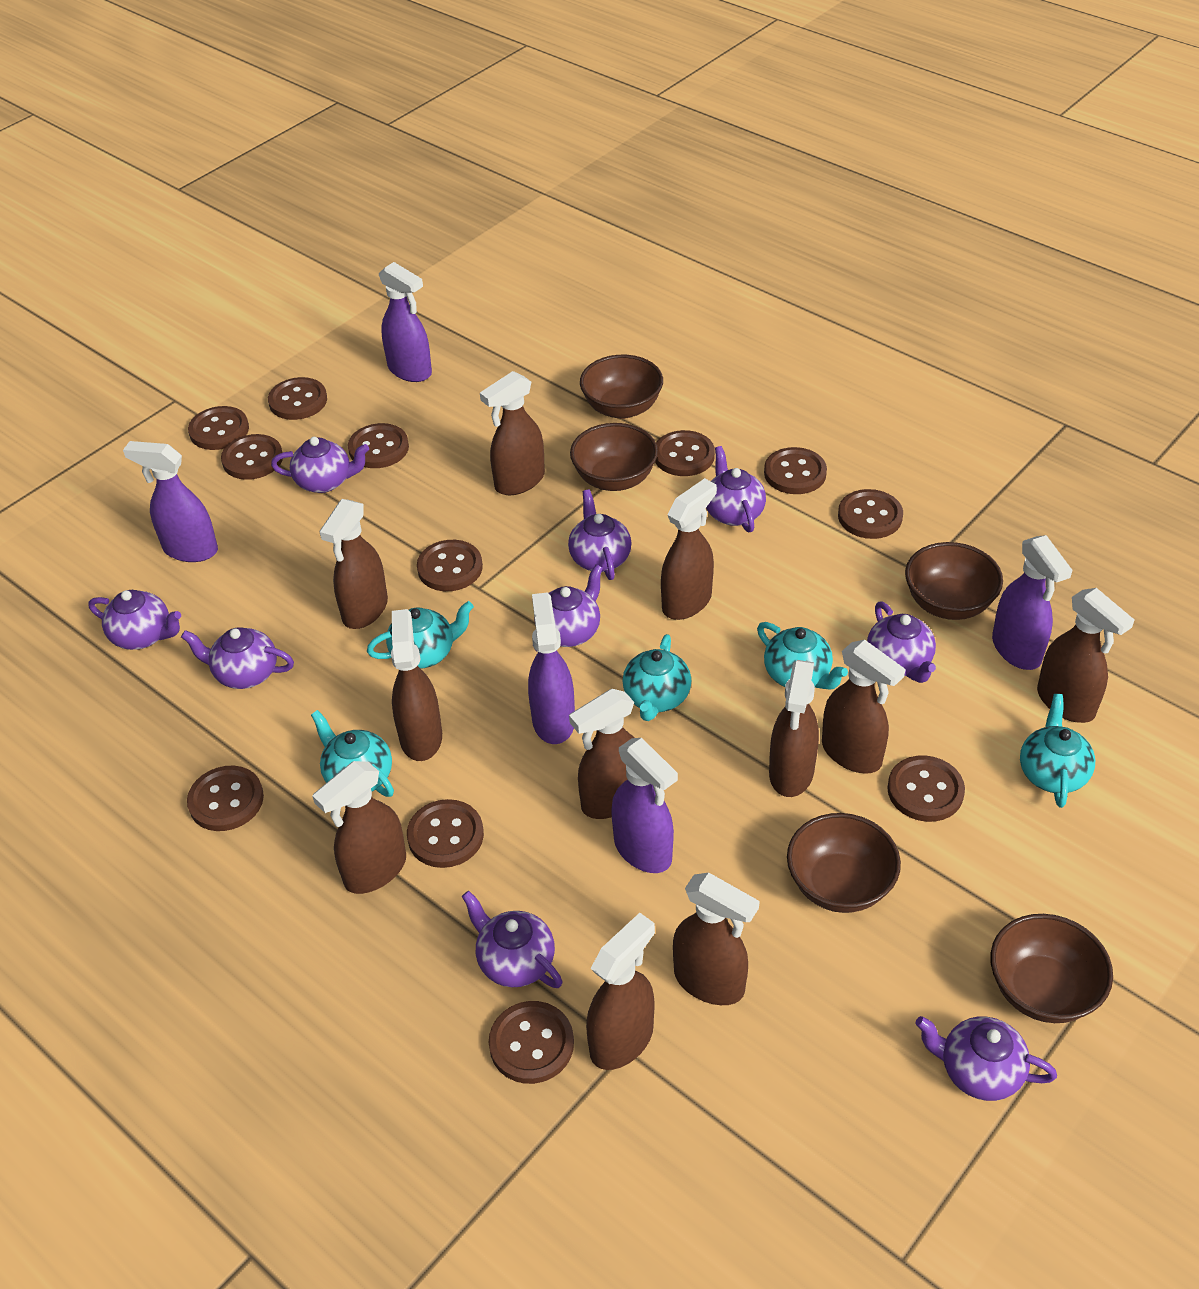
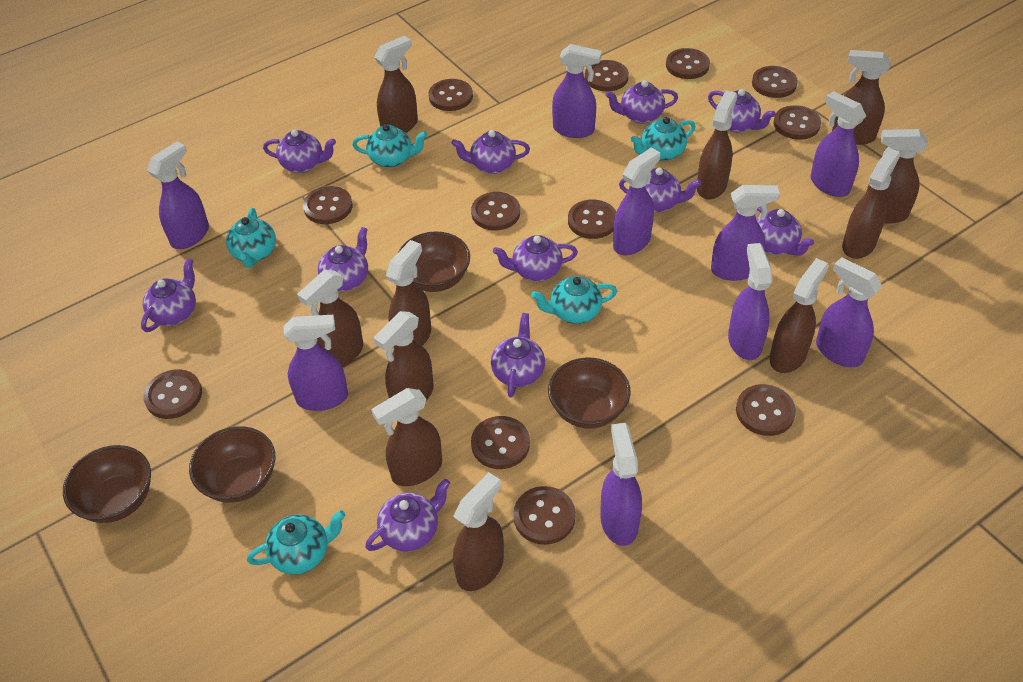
brown bowl: [570,423,658,491] [580,355,663,419] [787,813,901,913] [905,542,1003,620] [990,914,1113,1023] = 5 -> [63,445,151,523] [189,426,275,503] [399,231,470,292] [548,358,630,429] = 4
purple spray bottle: [123,441,218,562] [379,262,432,382] [528,592,575,744] [611,738,678,873] [992,535,1072,670] = 5 -> [147,141,209,249] [284,315,348,411] [552,44,602,138] [600,423,642,546] [613,147,660,255] [711,185,780,281] [728,243,773,360] [811,91,866,197] [816,257,883,367] = 9
purple teapot: [89,590,181,650] [181,627,294,689] [271,437,369,493] [462,891,563,988] [534,564,603,652] [568,489,631,580] [706,446,766,532] [867,602,936,683] [916,1016,1057,1101] = 9 -> [141,258,196,332] [263,129,336,173] [318,227,368,291] [365,479,450,552] [451,130,530,174] [491,313,545,397] [493,235,578,281] [605,80,678,124] [619,168,701,212] [708,89,775,133] [756,207,814,256] = 11

